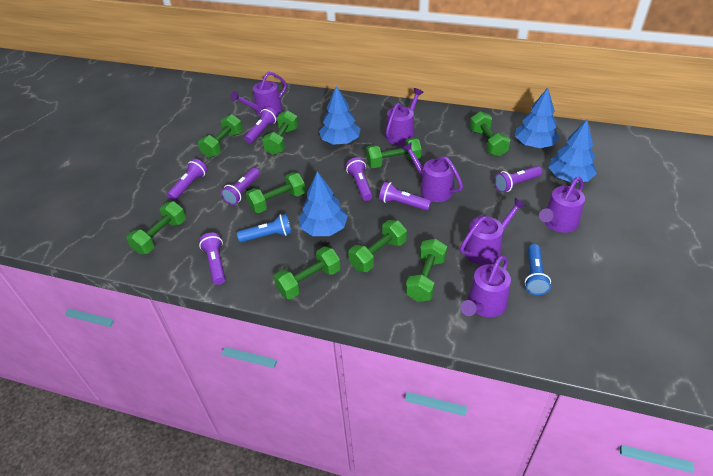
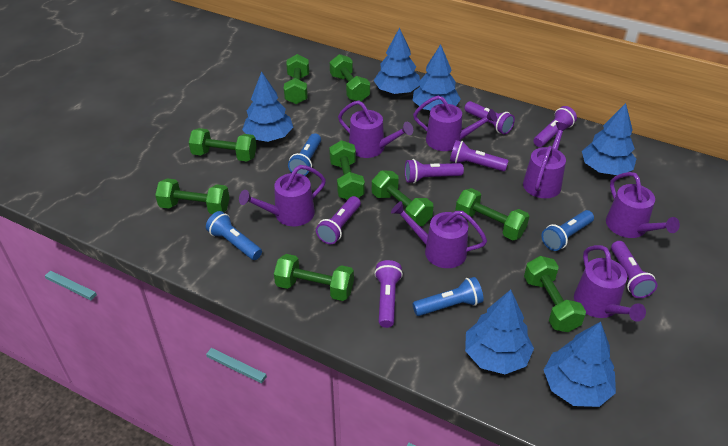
blue flashlight: [237,214,292,242] [525,244,551,295] = 2 -> [206,211,262,260] [288,133,321,176] [413,277,484,316] [542,210,594,251] = 4
blue tree: [299,171,348,236] [319,86,361,145] [515,88,560,148] [549,120,597,183] = 4 -> [242,72,293,142] [374,27,420,94] [413,44,461,110] [465,290,534,374] [544,322,616,407] [582,103,636,175] = 6
purple watering can: [230,72,287,116] [386,88,424,145] [402,142,463,202] [460,198,526,265] [461,255,511,317] [539,177,585,233] = 6 -> [239,165,326,226] [338,100,413,158] [391,201,487,268] [413,95,497,151] [523,122,569,198] [574,245,646,322] [606,172,680,238] = 7

